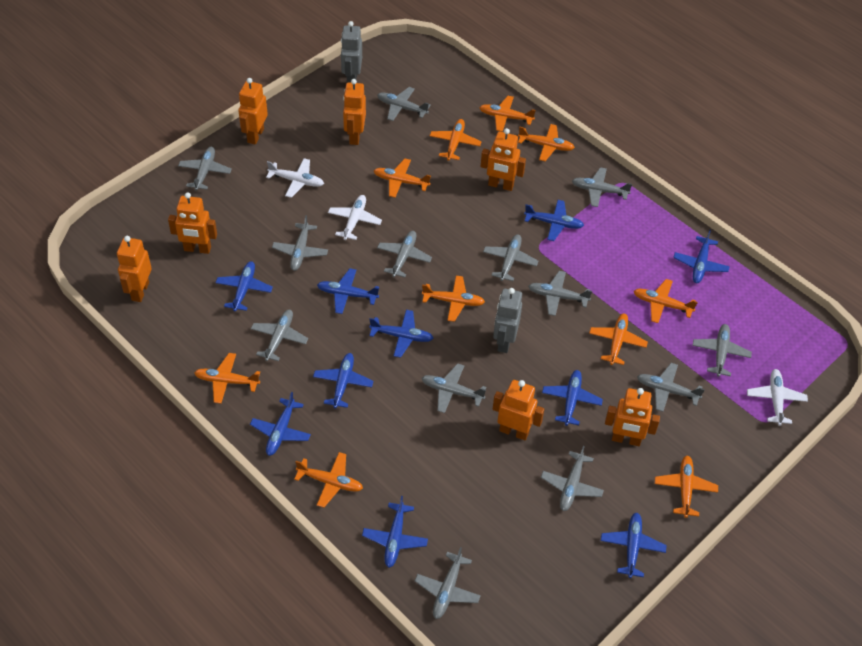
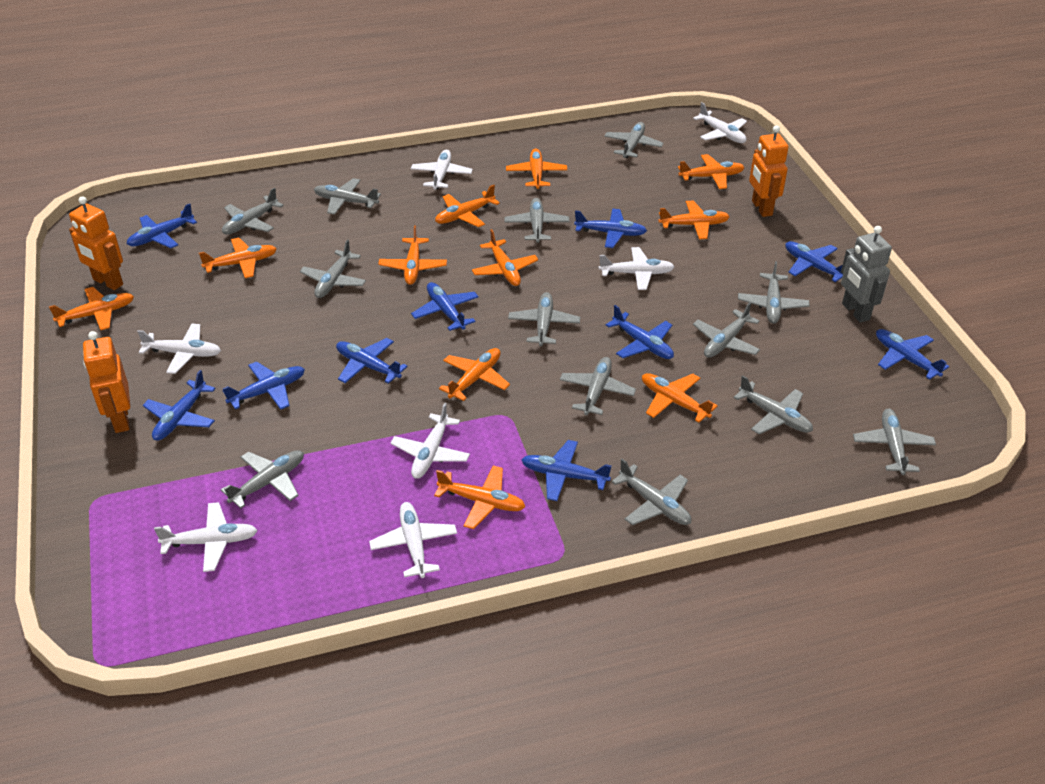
grey robot: [341,21,362,83] [493,288,522,353] = 2 -> [841,226,892,323] = 1
orange plane: [194,353,260,404] [294,452,363,508] [374,158,431,198] [422,276,485,322] [430,119,482,161] [479,96,536,132] [518,124,575,161] [589,313,648,365] [634,279,698,323] [655,456,718,518] = 10 -> [49,287,134,330] [199,238,277,278] [378,225,447,285] [434,466,525,529] [435,185,500,227] [439,348,510,401] [472,229,538,286] [506,148,567,189] [642,373,718,423] [658,200,730,239] [678,154,745,189] = 11
orange robot: [117,236,152,302] [168,192,217,254] [238,78,268,145] [343,79,366,145] [481,128,526,191] [493,380,544,441] [605,388,660,446] = 7 -> [69,196,123,290] [83,331,130,433] [749,125,788,217] = 3
white plane: [266,158,324,198] [328,195,382,240] [747,369,808,426] = 3 -> [137,324,221,374] [154,502,258,572] [369,502,457,578] [390,403,470,479] [411,150,473,190] [599,247,675,290] [693,102,747,143] = 7

